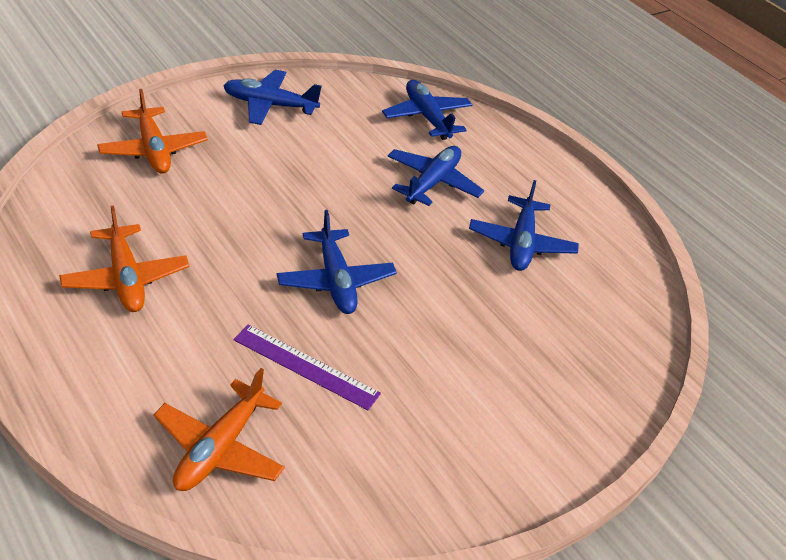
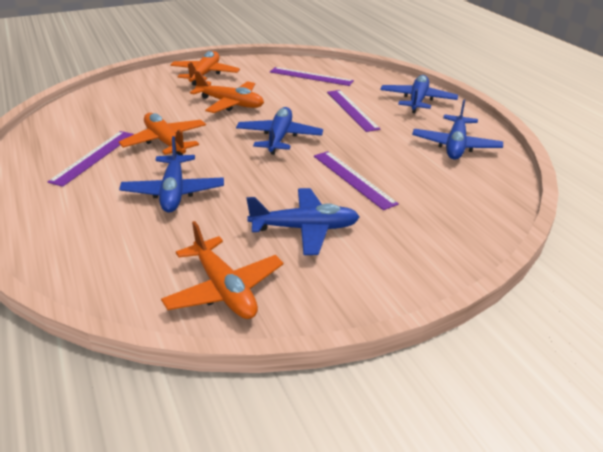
orange plane: [59,205,189,312] [97,89,208,173] [154,368,285,491] = 3 -> [119,113,206,155] [161,221,283,319] [170,51,240,86] [190,71,264,113] = 4
purple ruler: [234,325,381,410] = 1 -> [48,131,134,187] [270,67,354,86] [314,151,399,210] [327,90,380,132] = 4

